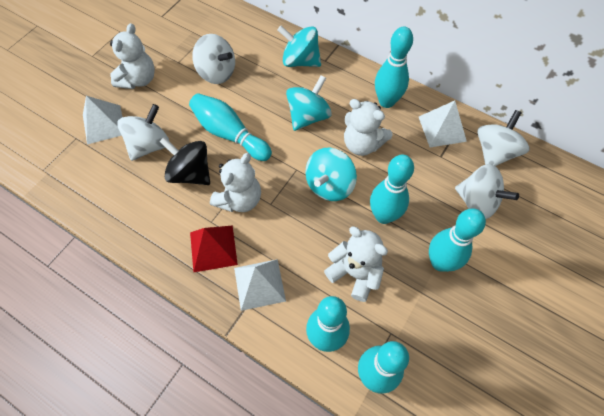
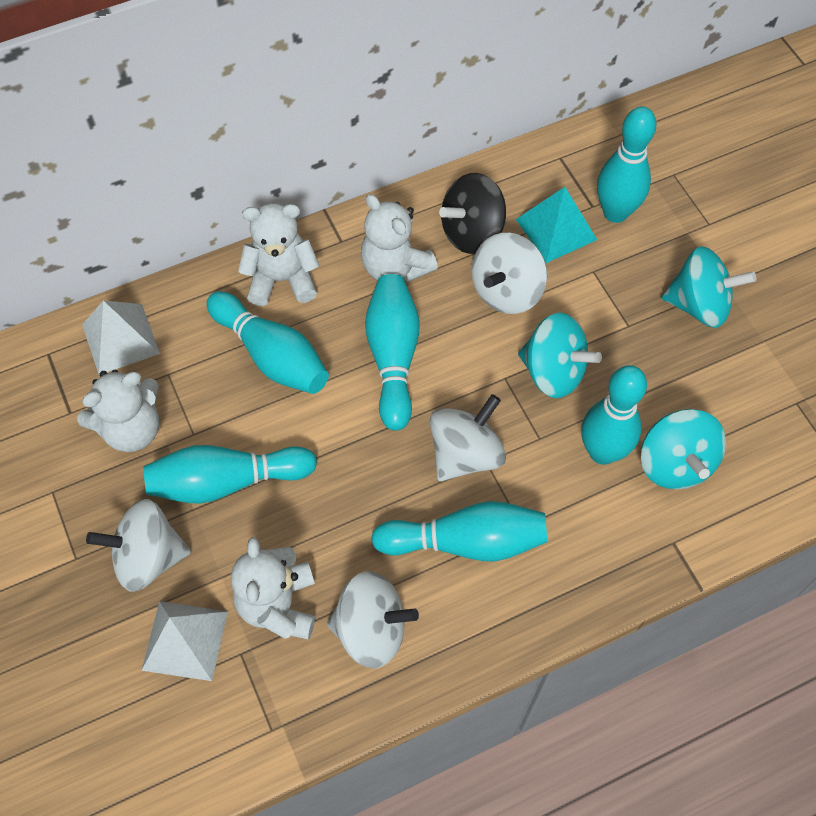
red pyramid: [190,225,238,272] = 1 -> none = 0
turquoise pyramid: none = 0 -> [516,187,597,263] = 1
white pyramid: [83,96,122,144] [234,259,286,311] [419,101,467,147] = 3 -> [82,300,160,375] [142,601,228,681] = 2

